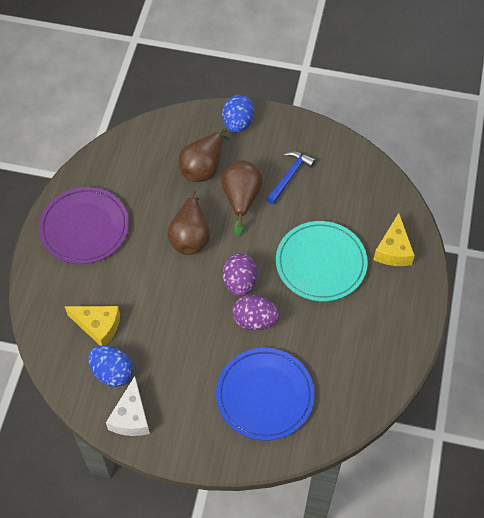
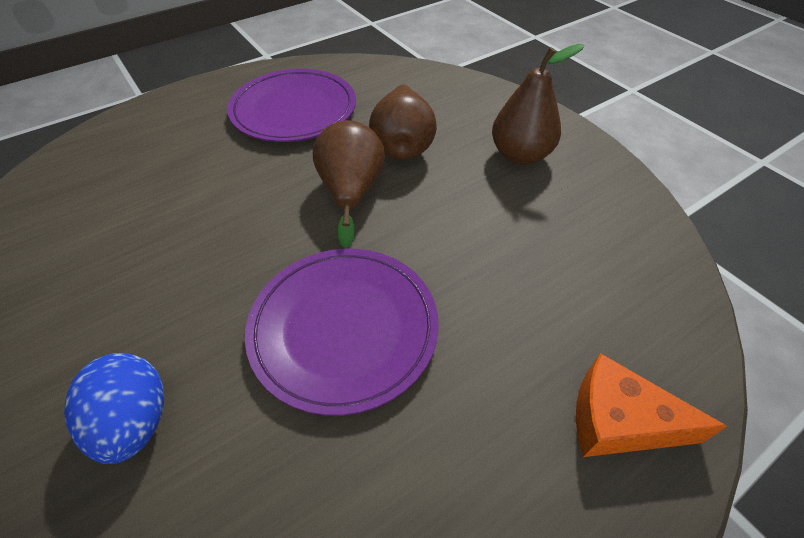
blue egg: [88,345,133,387] [222,95,254,133] = 2 -> [64,353,164,464] = 1
blue hammer: [267,151,315,204] = 1 -> none = 0
blue plate: [216,348,315,441] = 1 -> none = 0
orange cheese: none = 0 -> [576,353,728,457] = 1
purple egg: [223,253,257,297] [232,295,279,331] = 2 -> none = 0
purple plate: [39,187,129,264] = 1 -> [227,69,356,142] [245,249,439,416] = 2
turquoise plate: [276,221,368,301] = 1 -> none = 0
white cheese: [106,376,150,436] = 1 -> none = 0
yellow cheese: [65,306,120,346] [373,213,415,266] = 2 -> none = 0

